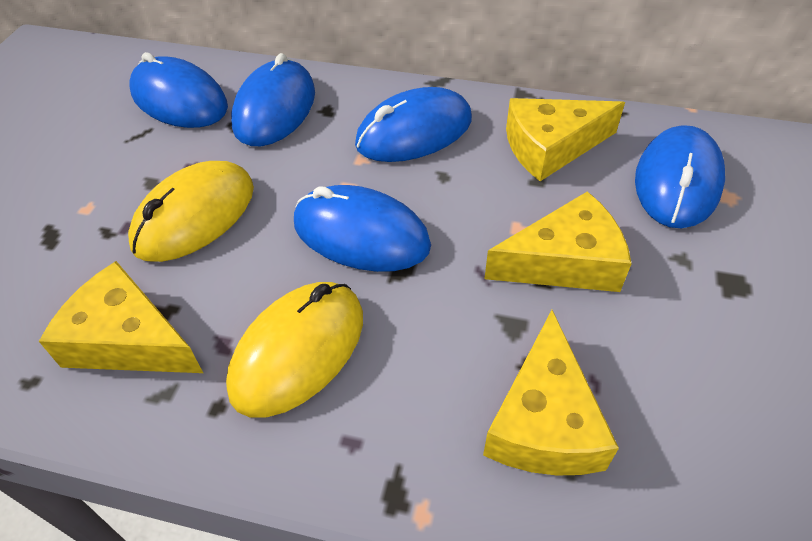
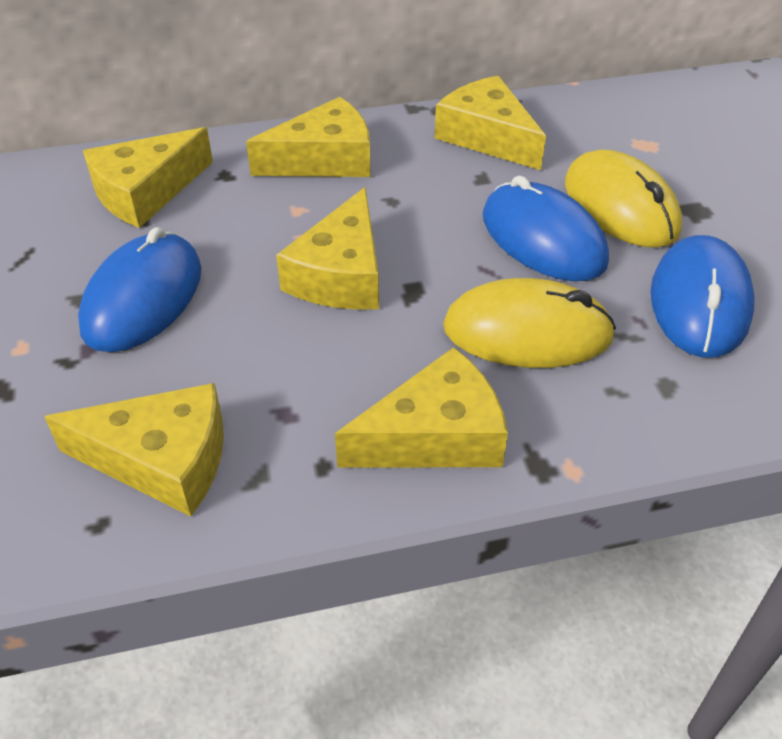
blue mouse: [129,52,228,128] [231,53,315,146] [294,185,431,272] [355,87,472,162] [635,125,725,228] = 5 -> [78,227,201,352] [483,176,609,281] [650,235,754,357] = 3
yellow cheese: [39,261,203,373] [483,310,619,476] [484,191,632,292] [506,98,625,181] = 4 -> [44,383,224,516] [83,127,213,228] [246,97,371,177] [276,187,379,310] [335,347,508,468] [435,76,546,170] = 6

